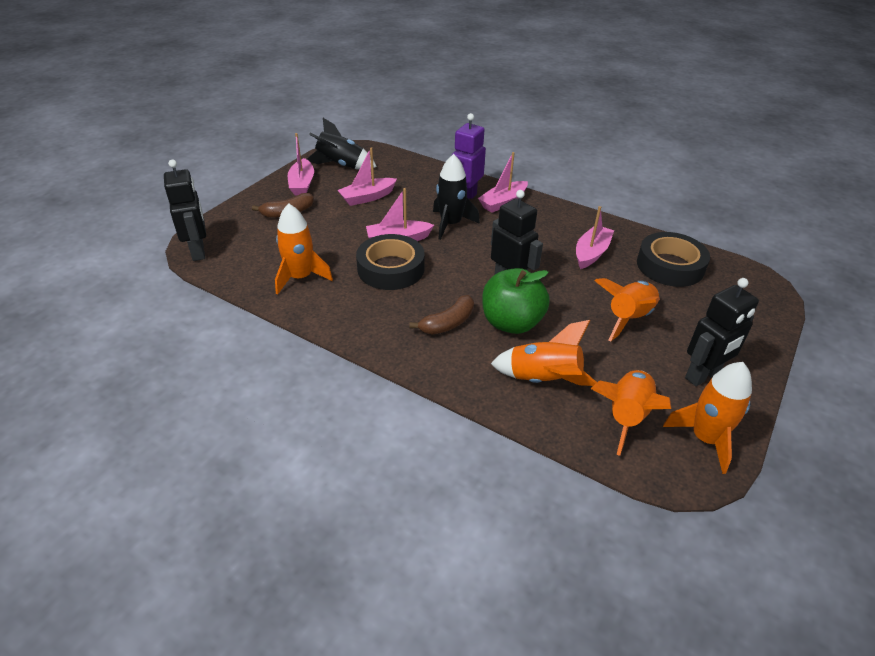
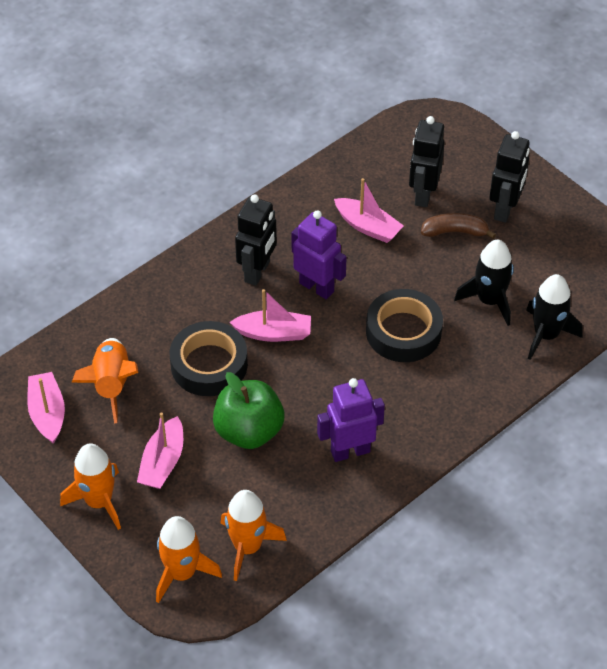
brown banana: [252,193,314,218] [410,295,474,334] = 2 -> [421,213,496,239] = 1
orange rocket: [275,204,333,295] [491,320,597,386] [591,370,671,456] [595,278,660,341] [663,362,752,474] = 5 -> [60,443,121,530] [71,338,138,424] [156,516,222,603] [221,490,287,581] = 4
pink boat: [288,133,314,196] [337,147,397,206] [366,188,434,241] [478,152,528,213] [576,206,614,269] = 5 -> [27,372,65,444] [137,412,183,489] [229,289,311,342] [334,178,404,243] = 4
purple robot: [452,113,486,199] = 1 -> [291,210,347,299] [317,378,385,462] = 2

